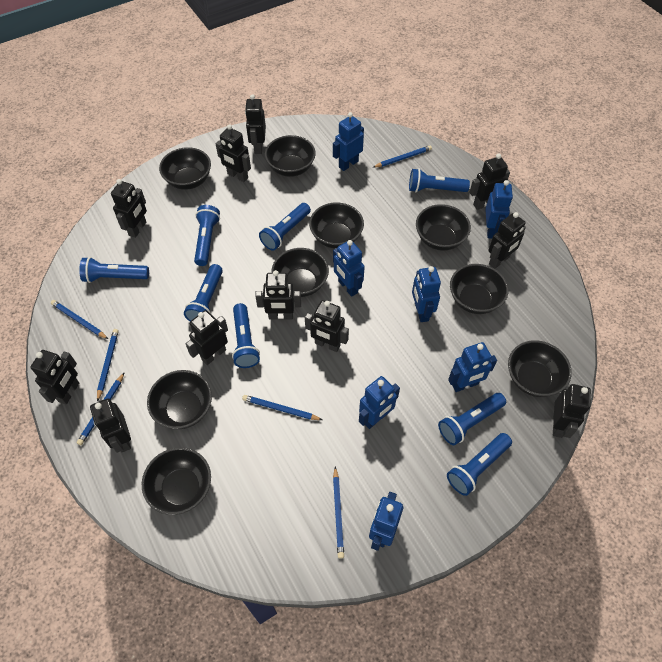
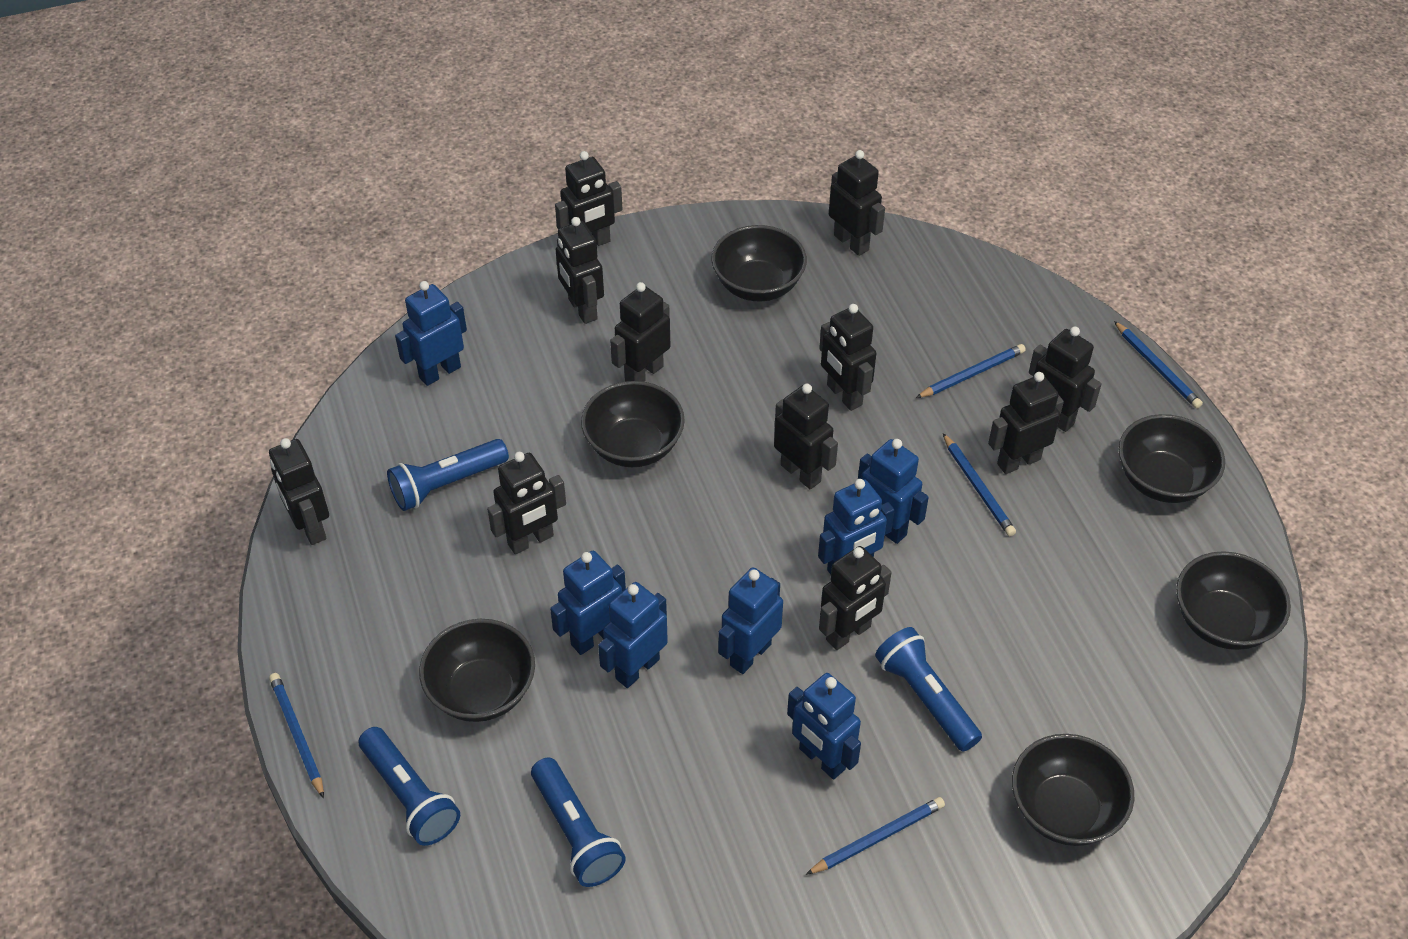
black bowl: [142,448,211,515] [147,370,212,429] [159,147,211,190] [265,135,316,177] [271,248,329,297] [309,202,364,248] [416,204,471,251] [450,264,508,314] [508,340,572,397] = 9 -> [419,619,535,722] [581,381,685,467] [711,225,807,301] [1012,734,1134,846] [1119,414,1225,503] [1176,551,1291,650] = 6
blue flashlight: [79,257,149,283] [184,264,223,321] [194,205,220,266] [232,303,260,368] [259,203,311,251] [409,169,470,192] [438,393,506,445] [447,433,512,496] = 8 -> [359,727,460,846] [387,439,509,511] [531,757,626,887] [875,627,982,752] = 4
blue pencil: [51,300,108,339] [77,372,125,445] [97,329,119,402] [242,395,322,420] [333,466,344,559] [373,145,432,168] = 6 -> [269,673,324,798] [806,797,945,875] [916,344,1026,398] [943,433,1016,536] [1114,321,1203,409] = 5

